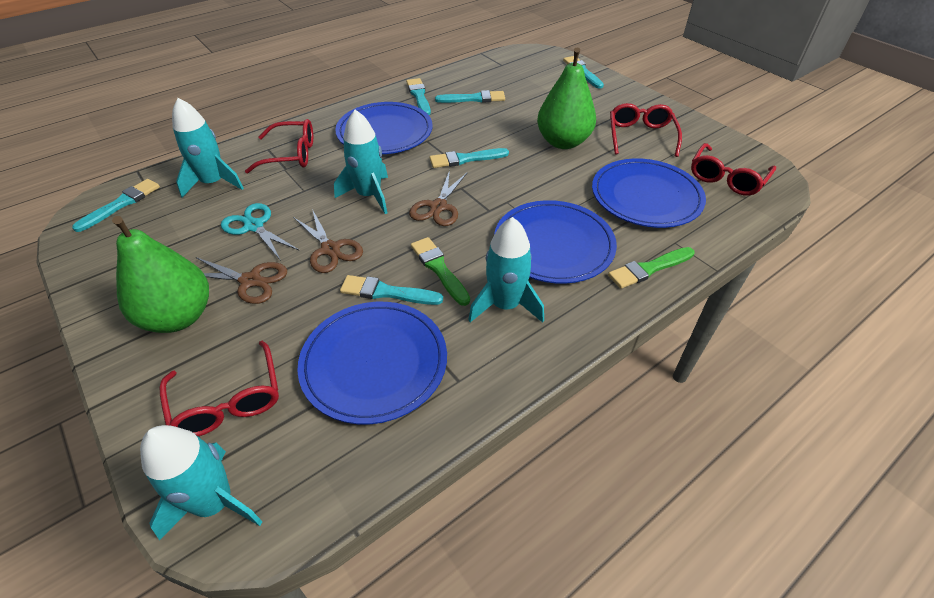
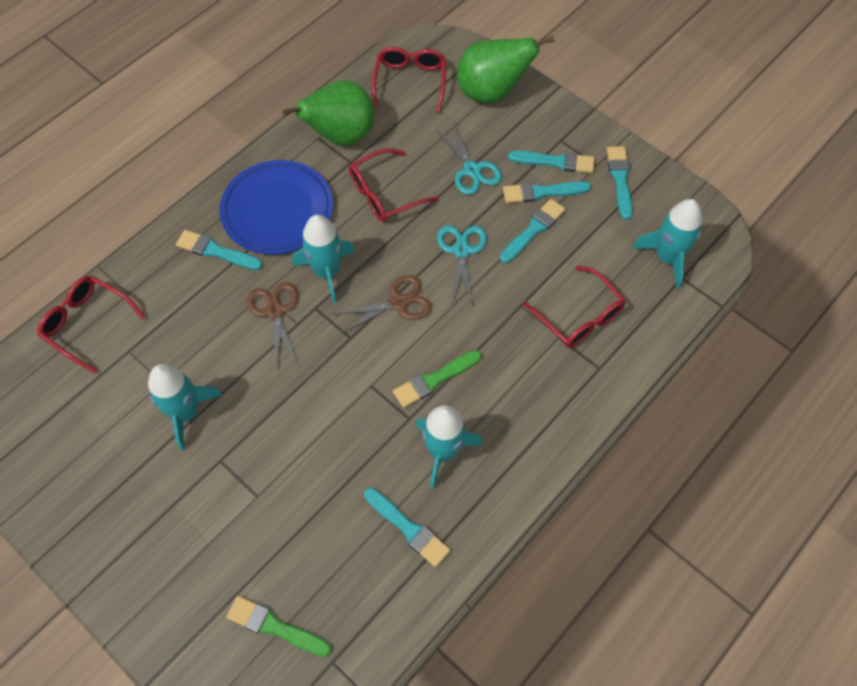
blue plate: [297,302,447,424] [335,102,433,154] [494,200,617,284] [592,159,706,228] = 4 -> [219,160,333,255] = 1
brown scissors: [196,257,287,304] [293,209,363,273] [409,170,468,226] = 3 -> [247,282,298,370] [333,275,432,333] = 2
turquoise scissors: [221,203,300,261] = 1 -> [436,124,502,195] [437,225,487,305] = 2

